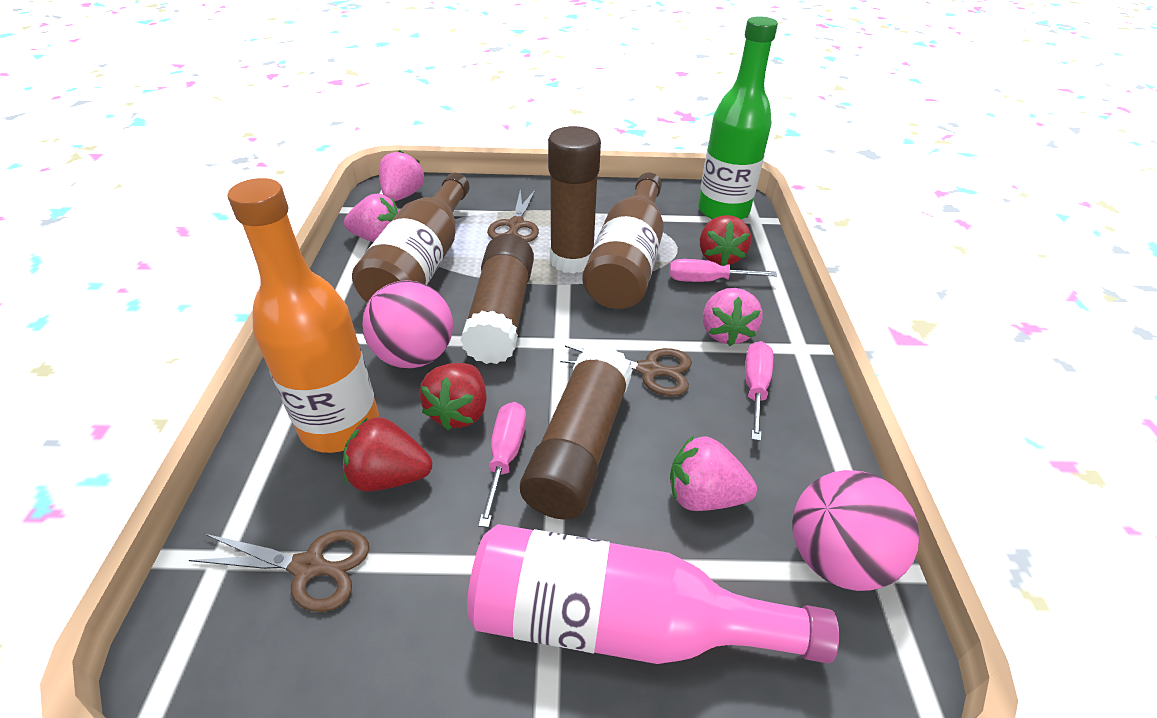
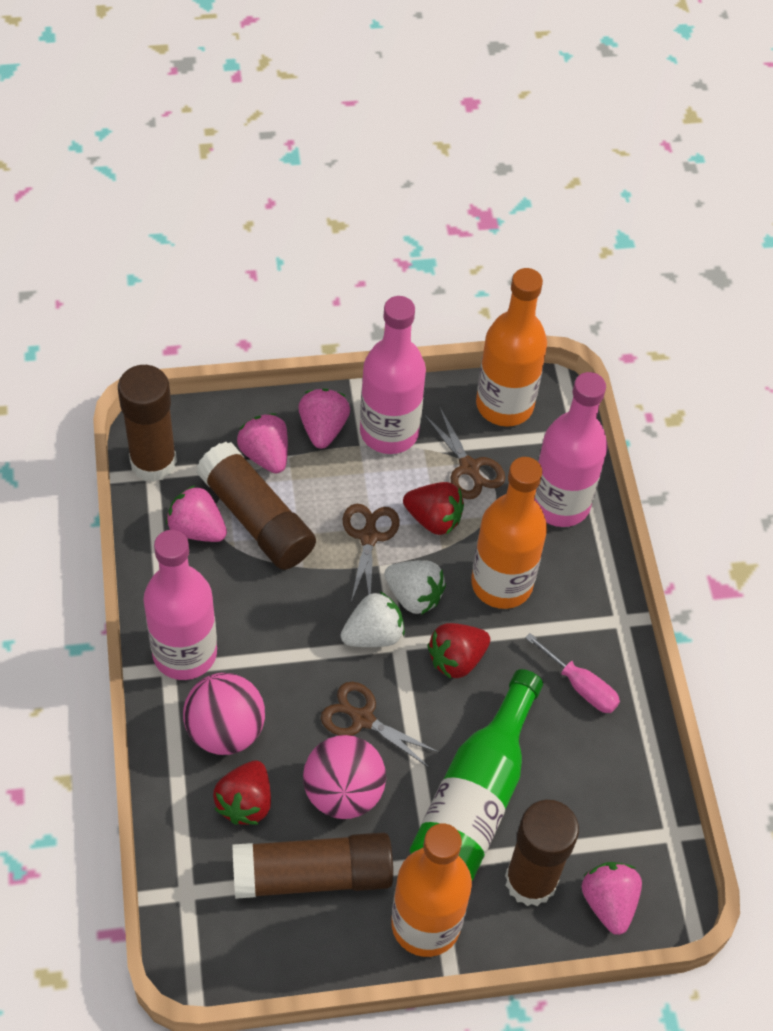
brown bottle: [352,173,470,303] [582,172,664,309] = 2 -> none = 0
brown glue stick: [460,234,534,364] [520,345,633,520] [548,126,601,274] = 3 -> [118,365,177,482] [196,442,316,570] [232,832,393,899] [505,800,579,906] = 4
orange bottle: [227,178,379,453] = 1 -> [391,823,472,957] [471,457,547,609] [476,268,547,427] = 3
pink bottle: [467,524,839,664] = 1 -> [143,530,217,680] [360,296,426,454] [535,372,608,527] = 3
pink screwdriver: [478,402,526,528] [669,259,777,282] [745,341,773,441] = 3 -> [525,633,620,713] = 1
white strawberry: none = 0 -> [341,591,405,647] [384,560,446,615] = 2

